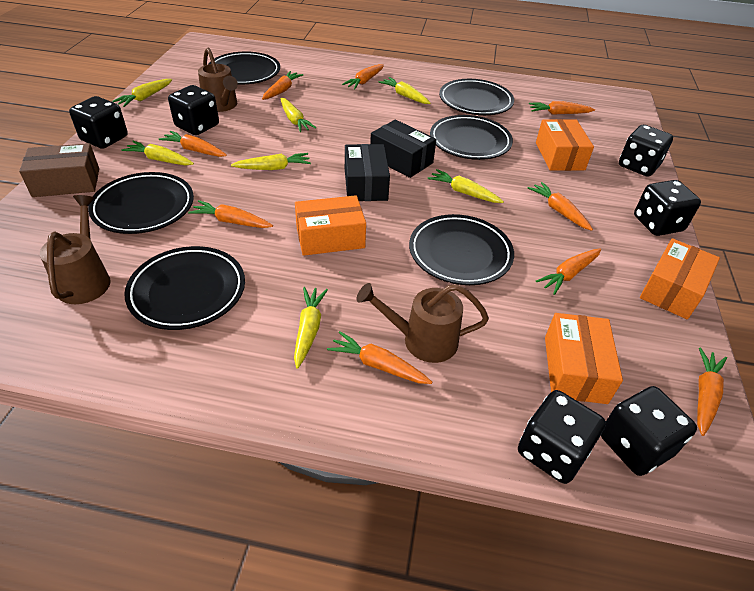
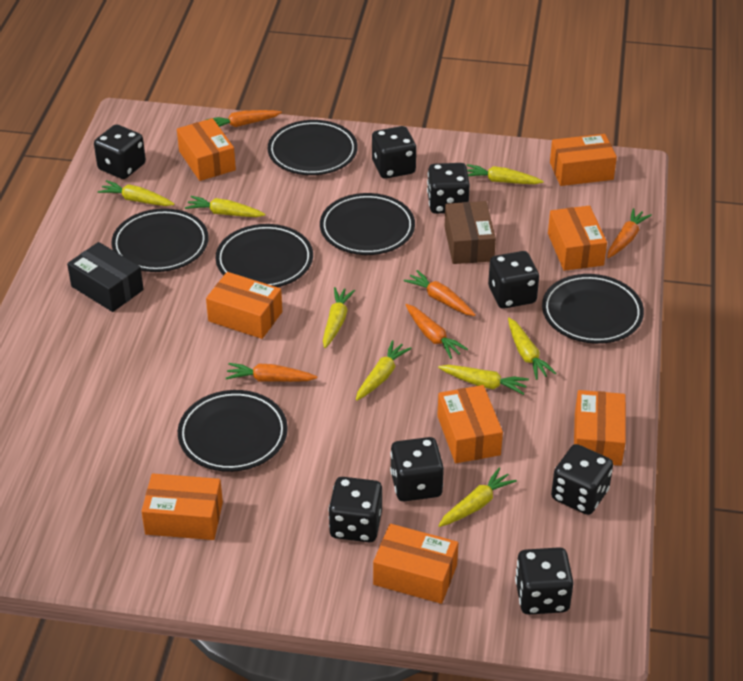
black box: [345,144,390,201] [370,120,436,178] = 2 -> [67,242,144,312] = 1
black dice: [69,96,128,149] [168,85,219,135] [518,390,606,484] [601,386,697,476] [619,125,673,177] [634,180,701,236] = 6 -> [94,124,146,179] [328,477,382,542] [372,126,416,179] [390,437,444,501] [427,163,470,214] [488,251,539,309] [515,547,574,615] [551,444,613,515] = 8
brown watering can: [40,195,111,304] [198,47,238,112] [357,283,489,363] = 3 -> none = 0
orange box: [295,195,366,256] [536,119,594,171] [545,313,623,404] [640,238,720,319] = 4 -> [141,473,223,540] [177,118,236,181] [206,272,282,339] [373,524,458,604] [437,385,503,463] [548,206,607,271] [550,134,617,186] [574,390,626,466] = 8
orange carrot: [159,131,227,157] [188,200,273,228] [262,71,303,100] [327,331,432,384] [342,64,384,89] [528,182,593,231] [529,101,595,115] [536,248,601,295] [697,348,727,436] = 9 -> [206,110,282,127] [226,363,317,382] [403,270,476,316] [406,304,468,359] [607,208,652,258] = 5
yellow carrot: [112,79,172,107] [121,141,194,165] [231,153,311,170] [281,98,316,132] [294,287,328,369] [379,77,431,104] [428,169,504,203] = 7 -> [98,180,175,206] [185,196,266,217] [323,287,355,348] [356,340,412,401] [438,365,529,395] [438,468,517,527] [467,164,544,184] [508,318,557,380] = 8

